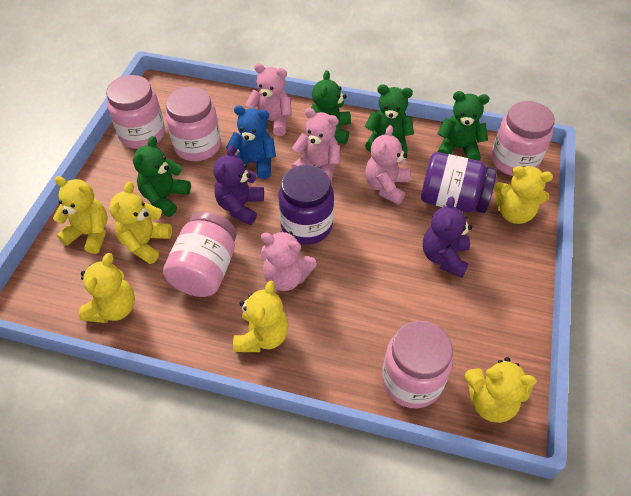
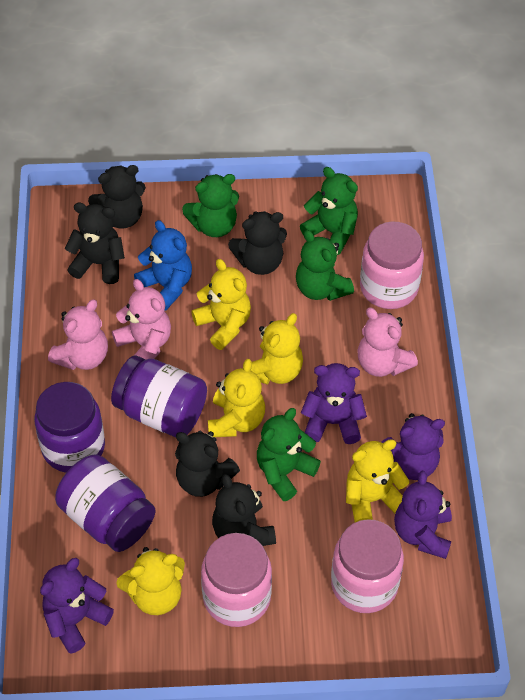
black teddy bear: none = 0 -> [65,203,125,284] [88,165,146,229] [175,431,240,497] [212,474,276,546] [228,211,287,275] = 5
pink jar: [106,75,165,149] [163,211,237,297] [166,87,221,161] [382,321,453,408] [491,101,555,176] = 5 -> [201,533,272,627] [331,519,404,613] [360,222,424,309] = 3
pink teddy bear: [246,63,292,136] [261,231,317,291] [291,108,340,181] [365,125,411,205] = 4 -> [48,300,108,370] [112,279,171,360] [358,307,418,377] = 3
purple jar: [279,165,334,245] [421,152,497,213] = 2 -> [34,382,105,473] [55,455,156,552] [111,355,207,437] = 3
purple teddy bear: [213,145,264,225] [423,196,472,278] = 2 -> [40,558,114,654] [301,363,367,444] [381,413,445,480] [394,471,452,559] = 4
yellow teddy bear: [53,176,107,254] [79,253,135,323] [109,182,172,264] [233,281,289,352] [464,357,537,423] [494,166,553,224] = 6 -> [116,547,185,615] [192,259,251,350] [208,359,265,437] [251,313,303,385] [346,439,410,522] = 5

